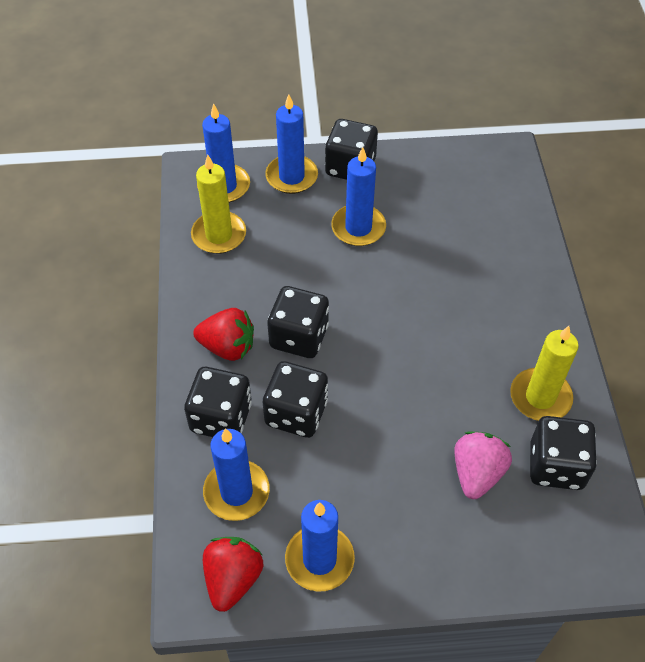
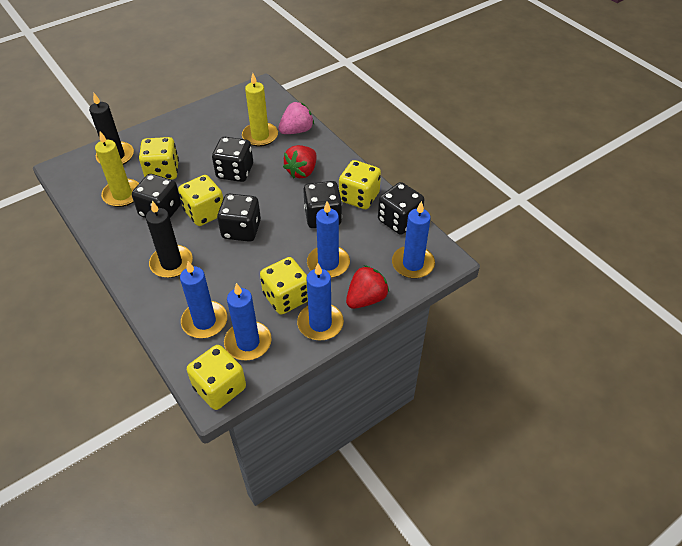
black candle: none = 0 -> [89,93,134,165] [146,201,193,278] = 2
yellow dice: none = 0 -> [139,137,179,180] [178,175,223,226] [187,345,246,410] [260,257,308,314] [339,160,381,209] = 5

